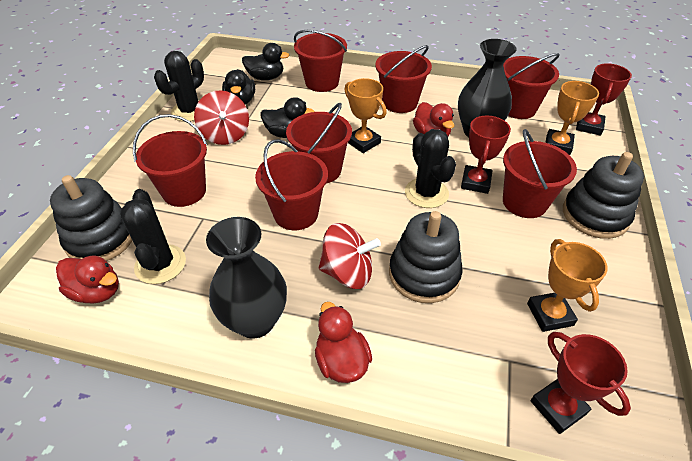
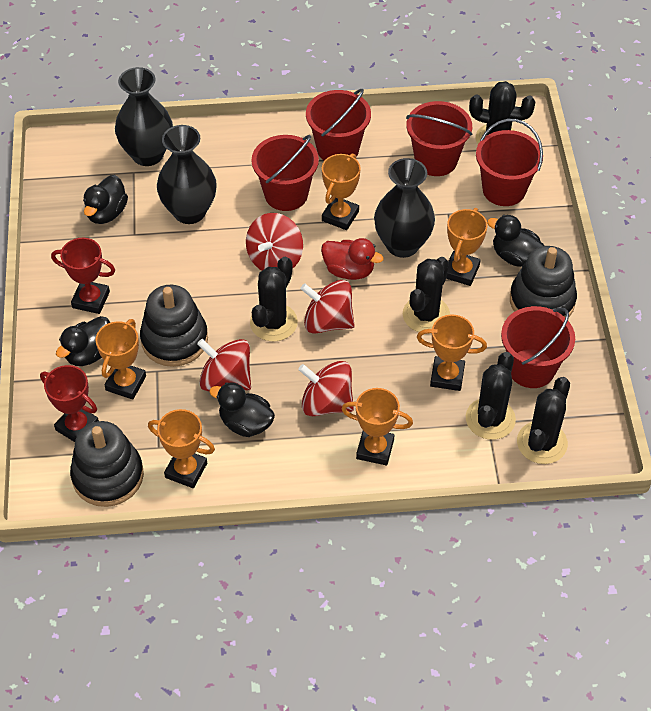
black cactus: [120,189,186,284] [154,51,204,122] [405,129,456,208] = 3 -> [250,257,298,341] [403,257,450,334] [466,352,516,440] [469,81,535,144] [517,377,570,464] = 5
black duck: [222,69,255,104] [242,43,290,80] [261,97,315,138] = 3 -> [56,316,111,366] [83,175,128,224] [209,382,275,437] [487,215,545,267] = 4
black vase: [206,217,287,339] [458,39,517,137] = 2 -> [115,67,173,166] [157,125,217,224] [374,158,435,258] = 3
orange trophy: [344,78,387,153] [527,239,608,332] [545,81,599,155] = 3 -> [96,319,146,400] [148,409,215,488] [322,153,361,230] [341,388,413,466] [417,314,487,391] [446,208,488,286] = 6
red bucket: [133,114,207,207] [255,139,328,230] [286,103,352,184] [294,30,347,92] [375,45,432,113] [503,53,560,119] [503,129,577,218] = 7 -> [252,135,319,211] [306,89,371,161] [406,101,472,176] [476,119,543,206] [501,306,575,388] = 5
red duck: [56,256,119,303] [315,302,372,383] [413,102,454,136] = 3 -> [321,238,384,280] = 1
red spinning top: [194,90,249,145] [319,223,381,289] = 2 -> [197,339,251,391] [246,213,303,271] [298,361,354,416] [300,280,355,333] = 4
red trophy: [461,116,511,194] [530,332,631,434] [576,63,632,136] = 3 -> [40,365,99,442] [51,238,115,314] = 2

